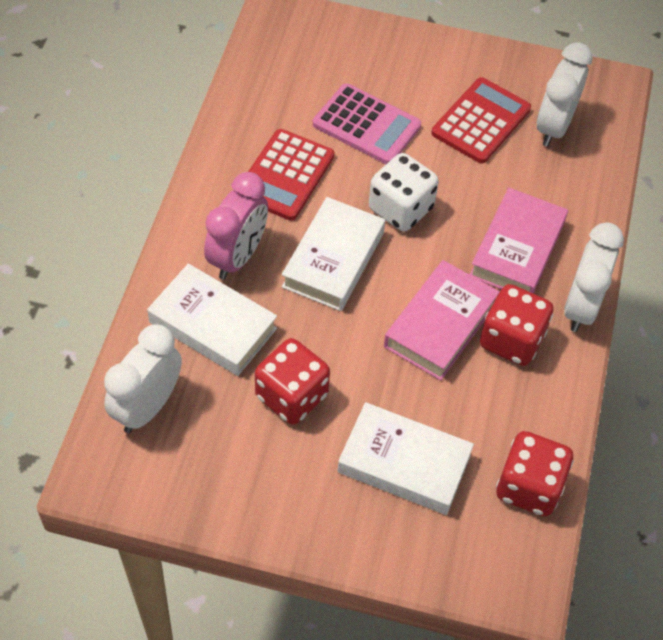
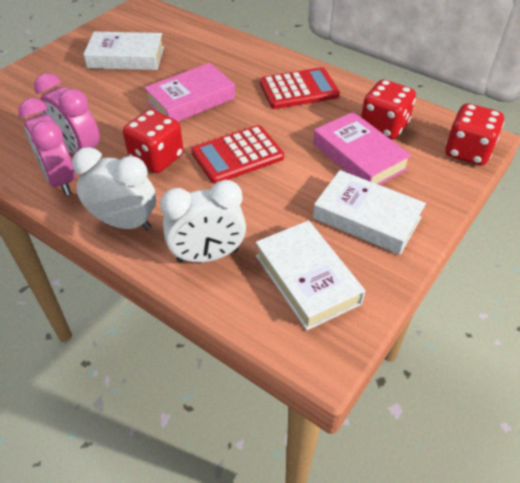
pink calculator: [313,83,421,164] = 1 -> none = 0
pink clock: [204,172,268,280] = 1 -> [18,98,75,195] [34,73,100,155] = 2
white clock: [104,325,182,433] [537,42,593,147] [564,222,624,332] = 3 -> [72,147,156,230] [160,180,246,262] = 2
white dice: [369,153,439,231] = 1 -> none = 0

